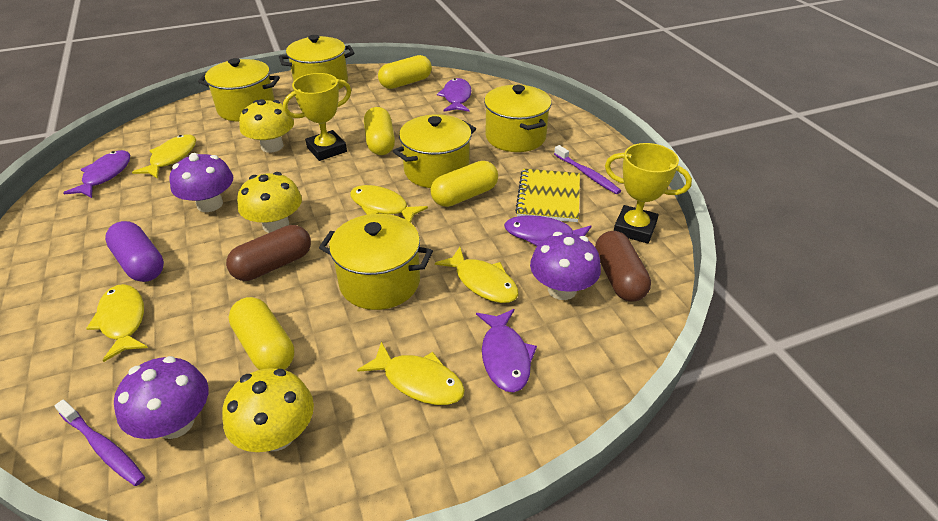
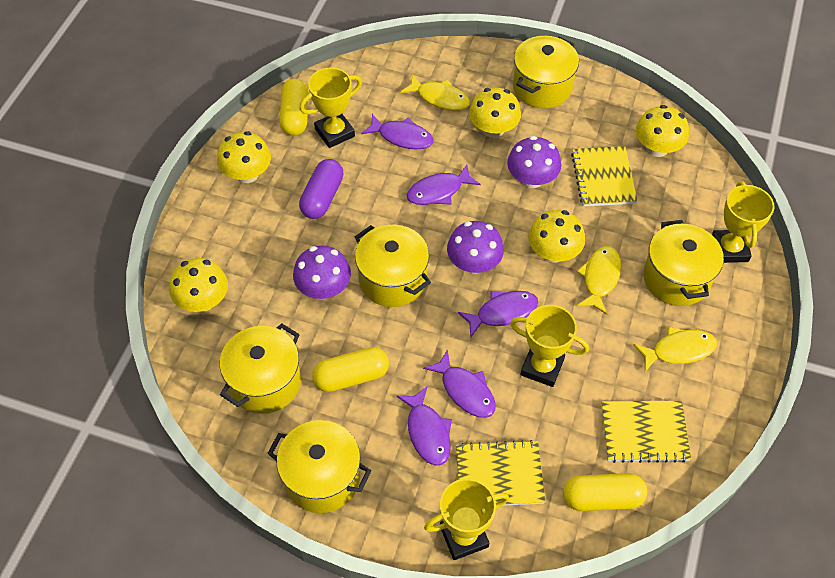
brown capsule: [226,225,311,281] [595,231,651,301] = 2 -> none = 0
purple fish: [63,150,130,198] [437,78,472,112] [476,309,537,392] [504,215,591,246] = 4 -> [361,114,434,150] [396,387,452,466] [407,165,481,205] [423,349,496,418] [458,291,538,337] = 5
purple toothbrush: [54,400,145,486] [554,145,621,194] = 2 -> none = 0
yellow capsule: [229,297,294,370] [364,107,395,155] [378,55,432,89] [430,161,498,207] = 4 -> [279,79,309,136] [312,347,389,392] [563,473,647,511] = 3
yellow fish: [86,284,148,362] [132,134,196,179] [350,185,428,223] [357,341,465,405] [435,247,519,303] = 5 -> [400,74,470,111] [577,246,621,315] [633,327,717,372] = 3
yellow mushroom: [222,368,314,452] [237,172,302,233] [239,99,294,153] = 3 -> [169,258,228,312] [217,131,271,183] [469,87,521,138] [528,210,585,263] [636,105,689,157] = 5
yellow notebook: [515,169,580,222] = 1 -> [456,440,545,506] [571,146,638,207] [601,401,691,463] = 3
yellow trophy: [283,73,351,161] [605,143,692,244] = 2 -> [300,68,362,148] [424,478,509,560] [510,305,589,387] [712,181,775,263] = 4

